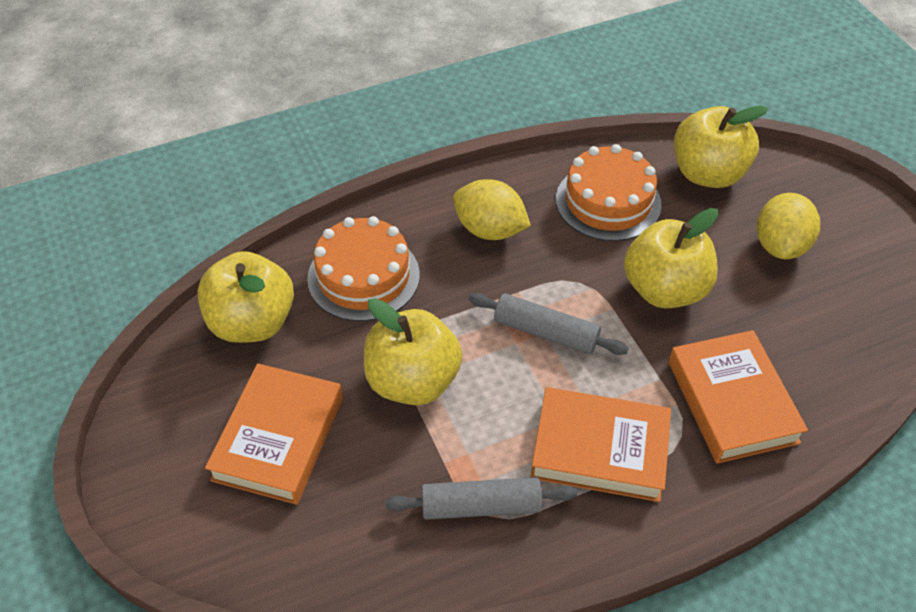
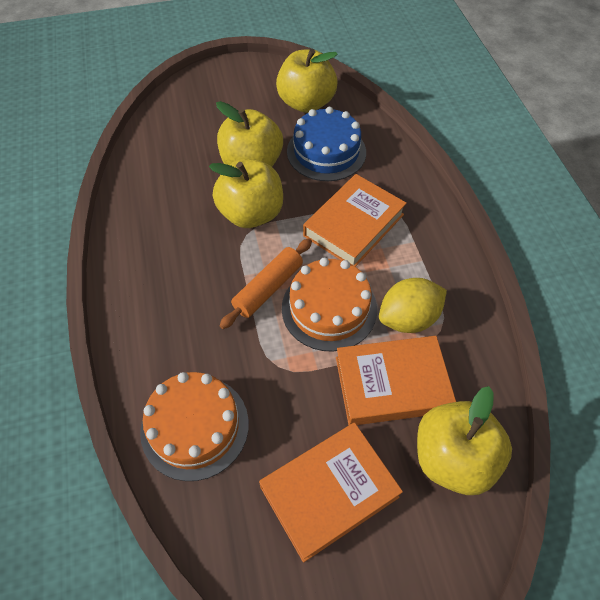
blue cake: none = 0 -> [287,107,366,181] = 1
grey rolling pin: [386,477,577,520] [469,293,629,355] = 2 -> none = 0
orange rolling pin: none = 0 -> [220,238,312,329] = 1
yellow lemon: [453,179,531,240] [757,193,820,259] = 2 -> [379,278,447,333] = 1

